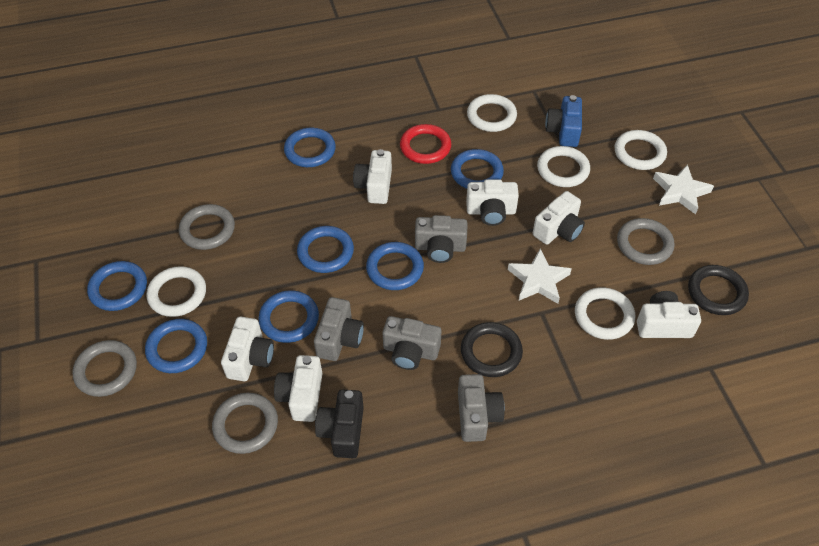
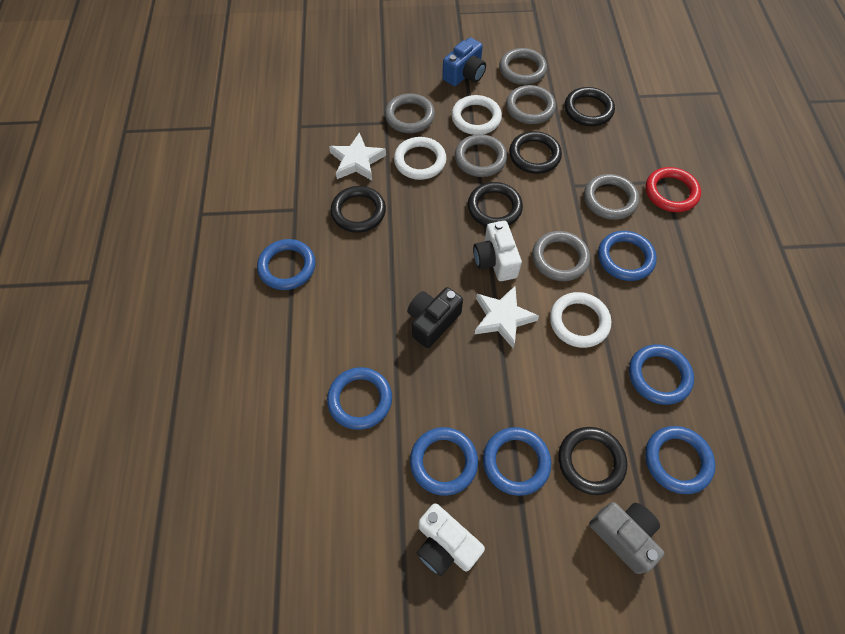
black ring: [461,322,523,377] [688,265,749,315] = 2 -> [331,186,386,233] [468,182,523,227] [509,131,562,174] [558,427,627,495] [565,87,615,126] = 5
grey camera: [314,297,364,361] [382,316,441,370] [415,215,468,263] [458,374,505,442] = 4 -> [589,502,665,574] = 1
grey ring: [72,340,137,397] [179,204,235,250] [212,393,278,454] [617,218,675,265] = 4 -> [385,93,435,133] [455,134,507,177] [499,48,547,85] [506,85,556,124] [532,231,590,281] [584,174,639,220] = 6
white camera: [221,317,274,381] [274,355,322,422] [353,149,392,204] [466,179,519,226] [533,191,585,245] [637,291,701,338] = 6 -> [417,503,485,576] [473,221,522,281] = 2
white ring: [146,266,206,317] [467,94,517,132] [537,146,590,187] [575,287,635,340] [614,130,667,170] = 5 -> [394,137,446,180] [451,95,502,135] [550,292,611,348] = 3

